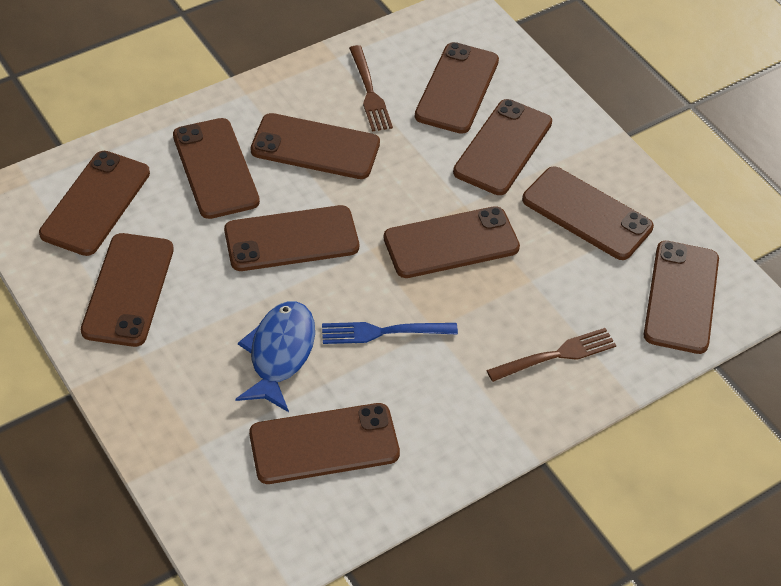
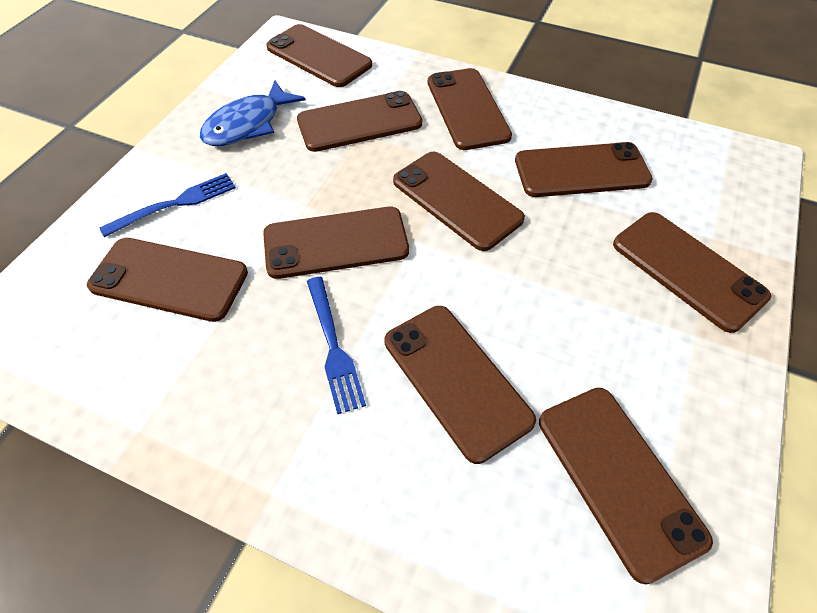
blue fork: [322,322,458,344] = 1 -> [99,173,236,237] [307,277,366,414] = 2
brown fork: [349,45,393,132] [487,328,616,382] = 2 -> none = 0
brown phone: [39,151,150,256] [81,233,174,347] [173,118,260,219] [224,205,359,271] [249,403,400,484] [251,113,380,179] [384,206,520,278] [415,42,499,134] [453,99,552,195] [522,166,654,260] [644,241,719,354] = 11 -> [87,238,248,322] [263,207,409,279] [266,24,372,87] [297,91,422,152] [384,306,536,464] [393,151,525,251] [428,68,512,150] [515,142,653,197] [539,388,713,584] [613,212,771,333] = 10

